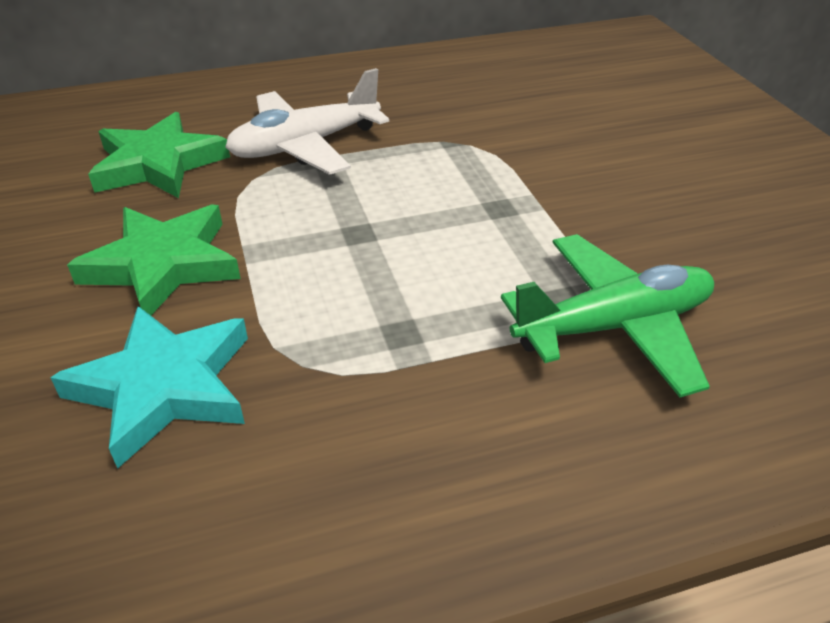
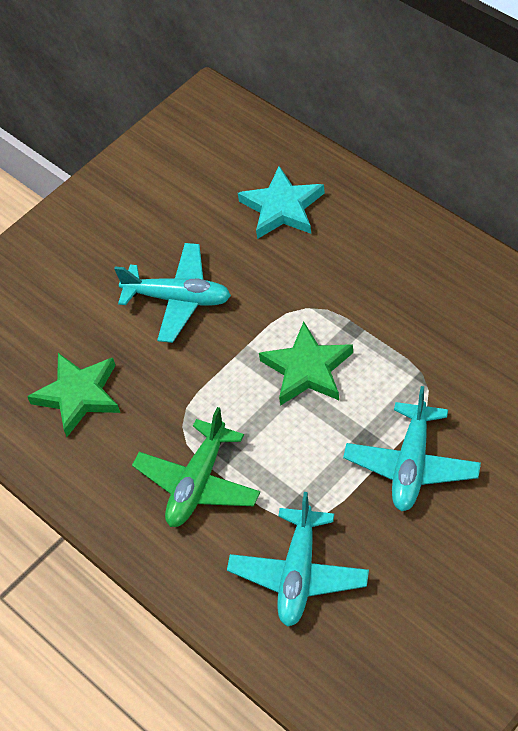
turquoise plane: none = 0 -> [114,243,231,343] [227,492,369,627] [343,386,481,511] = 3
white plane: [225,68,389,175] = 1 -> none = 0

